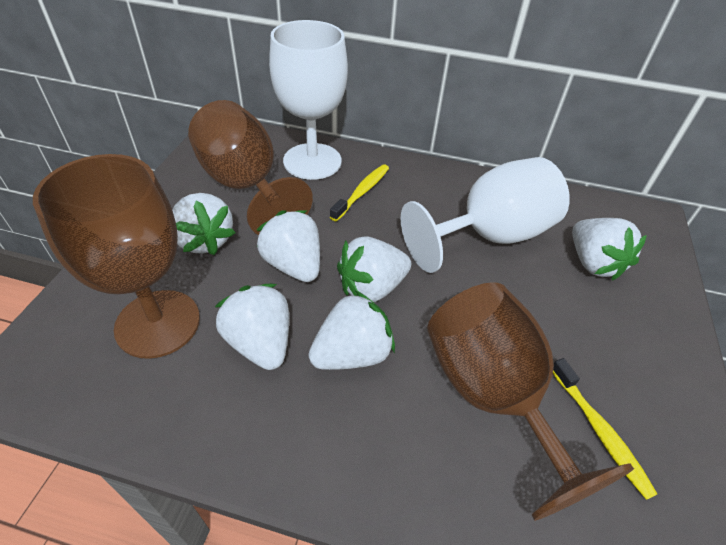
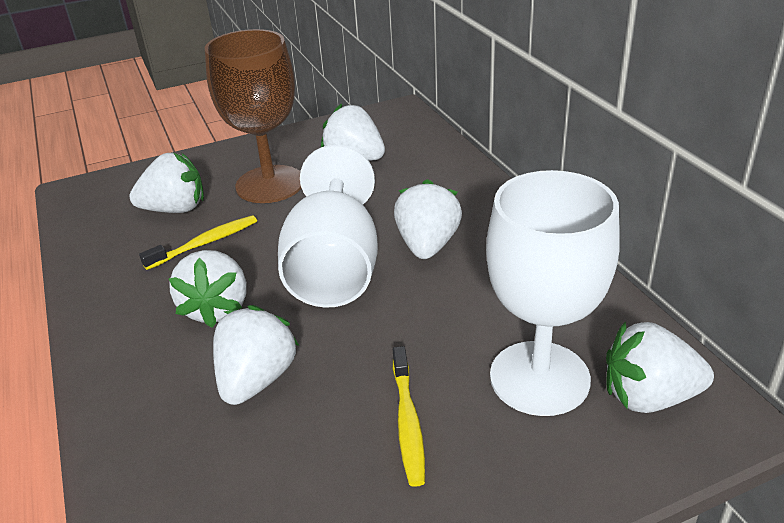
brown goblet: [33,154,200,359] [188,100,313,235] [427,282,634,521] = 3 -> [205,29,302,203] = 1

